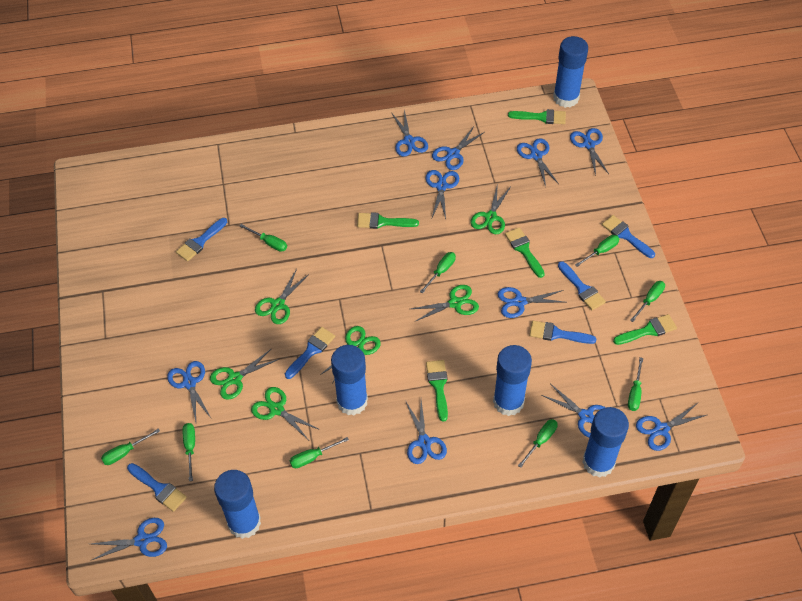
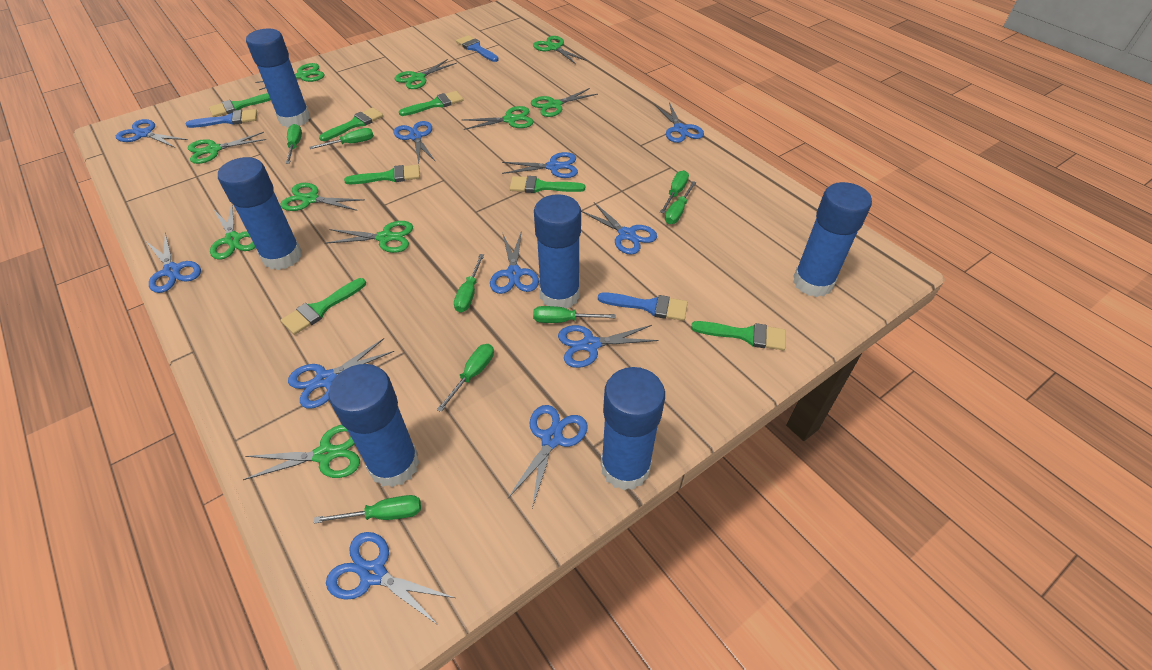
blue brush: [127,463,187,512] [176,218,227,261] [285,327,335,379] [529,321,596,344] [558,261,606,310] [602,215,655,258] = 6 -> [186,109,257,128] [456,35,499,62] [598,292,688,321] = 3
blue glue stick: [214,470,261,539] [331,345,368,415] [493,345,532,416] [553,36,588,108] [582,407,629,478] = 5 -> [218,157,302,270] [246,29,310,127] [328,364,419,487] [534,194,581,308] [601,367,665,490] [793,182,872,297] = 6
green brush: [357,212,419,229] [426,360,448,422] [505,227,545,278] [508,109,566,124] [613,314,677,345] = 5 -> [209,93,271,117] [280,278,366,335] [319,107,383,141] [344,164,420,184] [399,91,463,116] [510,176,585,193] [691,321,786,350] = 7
green scissors: [210,348,279,399] [251,387,320,439] [255,269,309,324] [320,326,381,383] [411,285,479,322] [471,183,510,234] = 6 -> [188,132,266,164] [210,203,256,260] [243,425,360,480] [255,63,325,90] [281,183,365,211] [325,221,413,253] [395,59,457,89] [463,106,533,130] [531,88,598,117] [533,36,587,64] = 10
green screwdriver: [101,428,160,465] [182,423,195,481] [240,224,287,252] [290,437,349,468] [420,252,456,294] [518,419,558,468] [575,235,619,267] [628,357,643,411] [630,281,665,322] = 9 -> [286,124,302,164] [309,128,374,149] [314,495,421,524] [437,344,494,412] [454,254,484,312] [533,306,615,323] [660,170,689,214] [665,181,697,224] = 8

